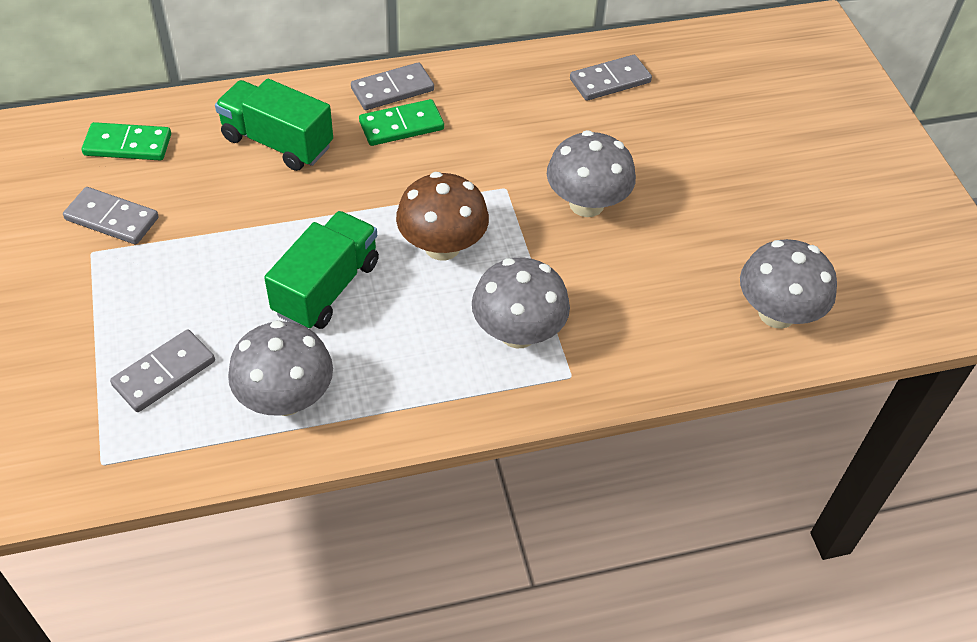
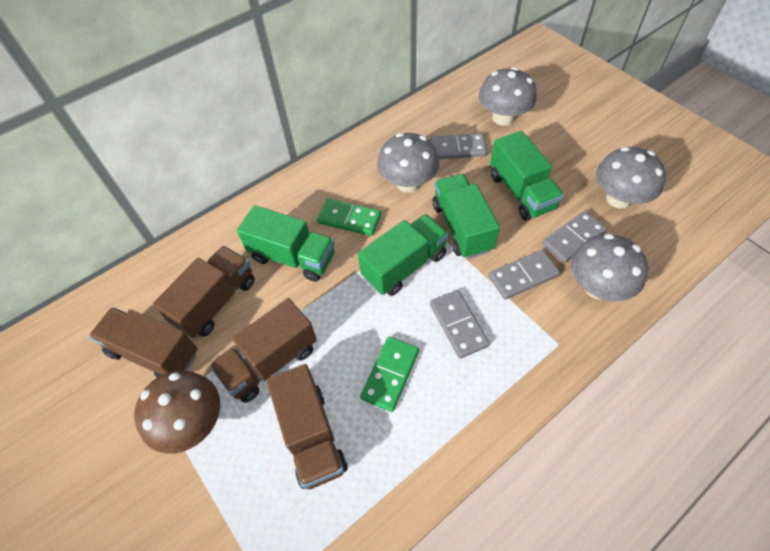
brown truck: none = 0 -> [89,307,198,377] [153,246,255,338] [210,298,317,403] [266,364,348,489] = 4
green truck: [215,79,333,171] [264,211,379,329] = 2 -> [237,205,335,282] [358,214,449,296] [433,174,500,259] [490,131,564,221] = 4

